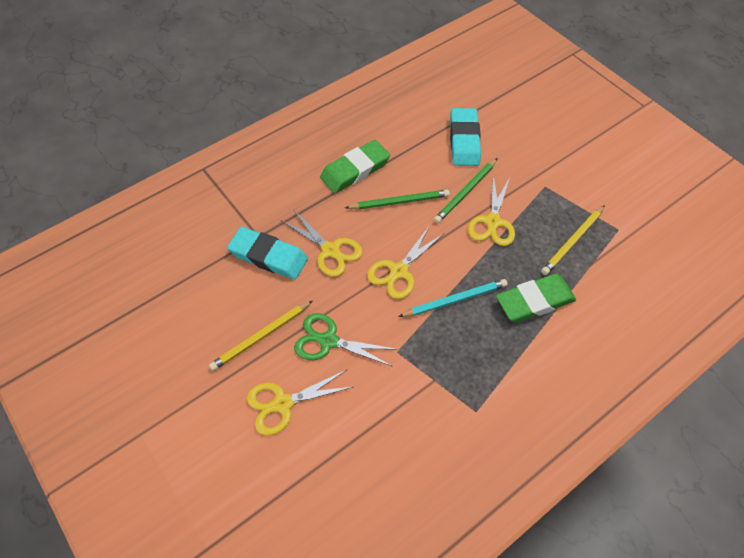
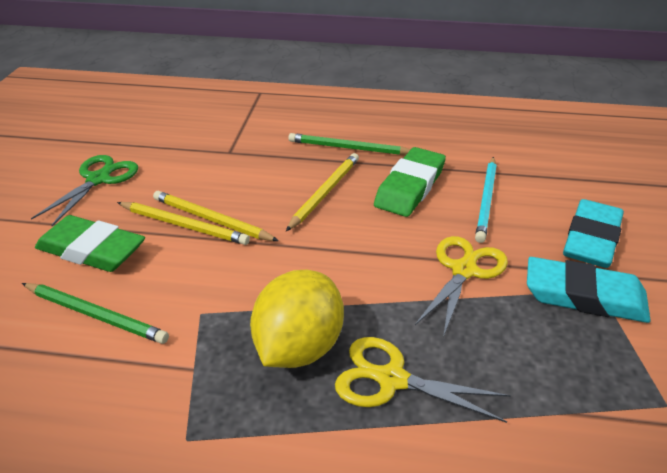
yellow lemon: none = 0 -> [250,270,344,368] = 1
yellow pencil: [209,301,312,371] [541,205,605,275] = 2 -> [117,202,250,245] [153,191,279,241] [286,153,359,231] = 3
yellow scissors: [247,370,353,436] [282,209,363,277] [367,225,444,299] [468,174,515,246] = 4 -> [335,337,511,423] [415,236,508,337] = 2

